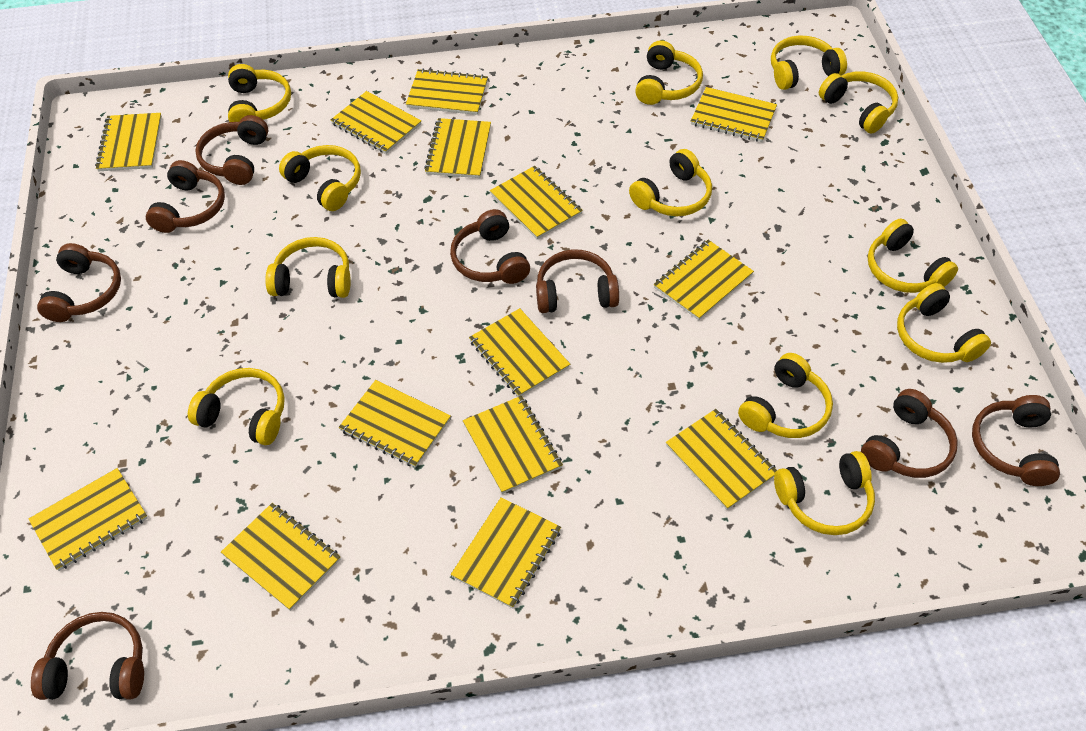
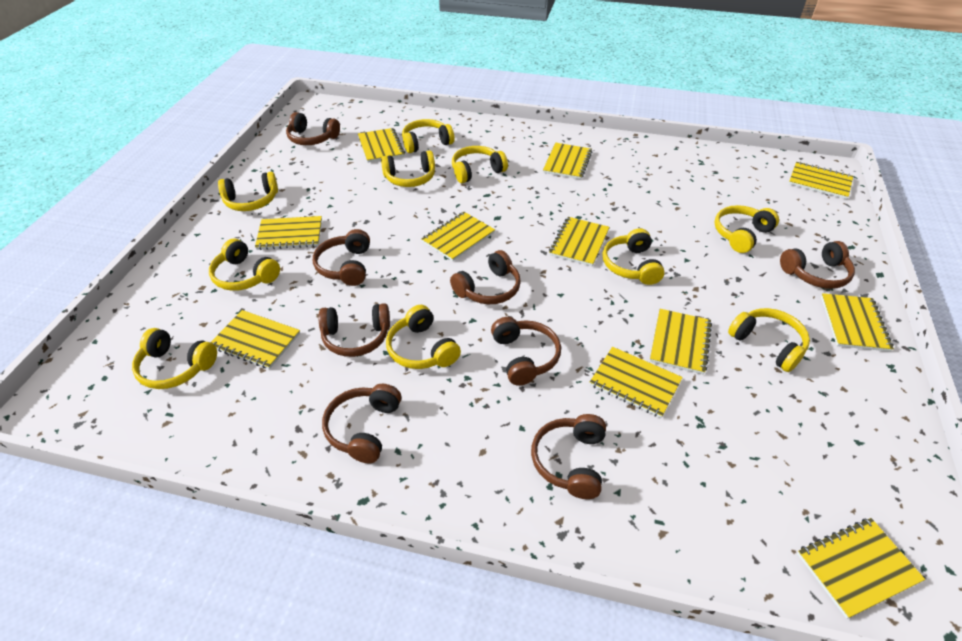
yellow headphones: [188,368,285,445] [228,64,291,122] [265,237,351,298] [279,145,361,211] [629,149,712,216] [635,40,703,105] [738,353,833,438] [771,36,847,90] [774,451,875,535] [819,71,898,134] [868,218,958,293] [897,283,991,363] = 12 -> [132,328,217,389] [209,239,280,291] [218,172,278,211] [381,150,435,187] [386,305,461,369] [402,119,454,153] [452,146,508,183] [602,228,665,285] [714,205,779,253] [728,308,810,372] = 10
yellow notebook: [29,468,148,571] [95,113,162,171] [221,503,341,611] [331,91,421,154] [339,380,451,468] [406,69,488,115] [424,118,491,178] [451,497,561,609] [463,396,563,494] [469,308,570,397] [490,166,583,239] [654,240,754,320] [666,409,777,510] [691,87,777,142] = 14 -> [211,310,300,369] [255,216,322,250] [358,128,405,163] [421,212,495,261] [543,143,592,179] [549,217,610,266] [590,347,683,418] [650,309,712,374] [789,162,853,199] [797,518,925,619] [821,293,894,352] = 11

